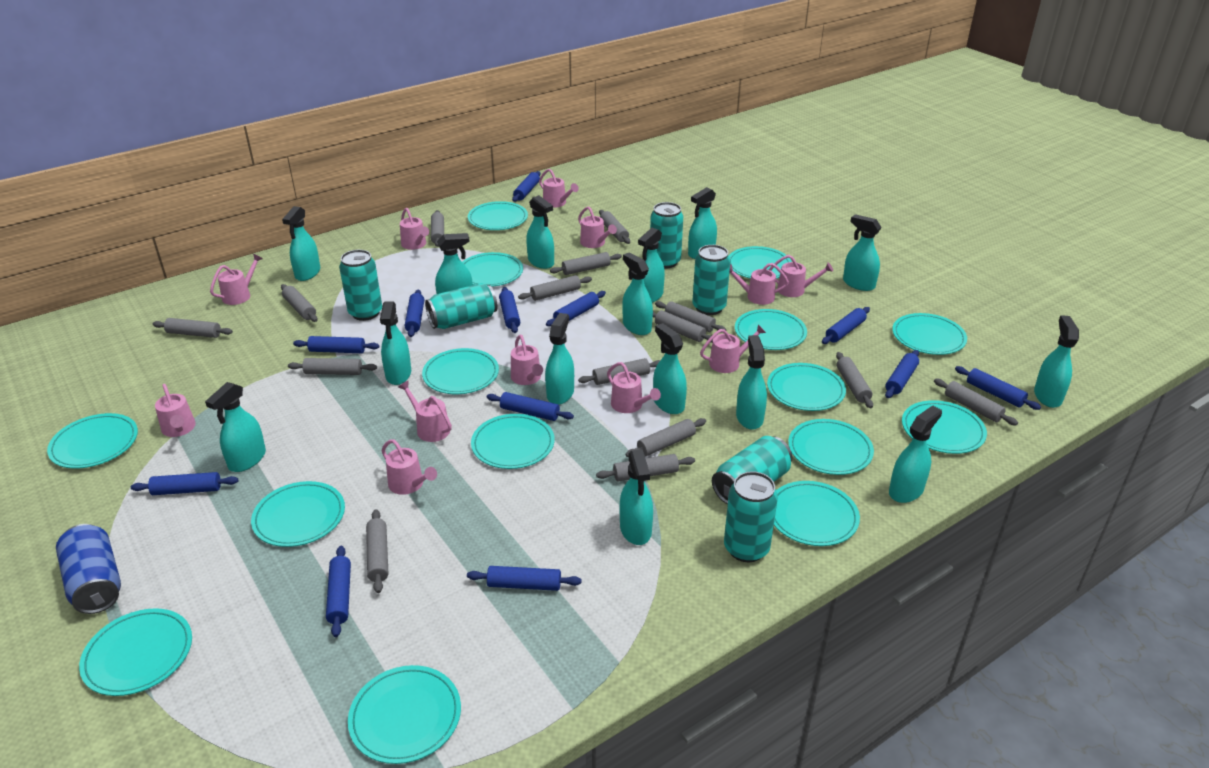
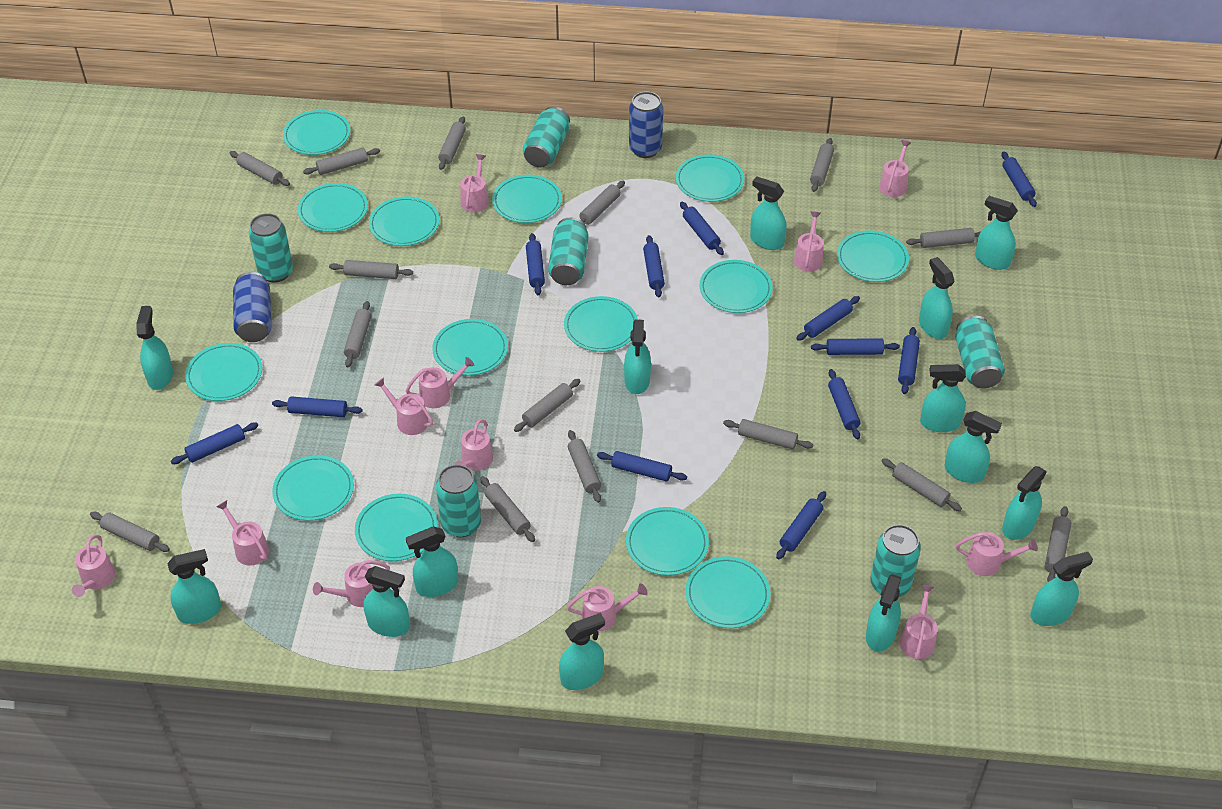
blue can: [56,524,121,614] = 1 -> [233,272,272,342] [629,91,663,158] = 2
turquoise plate: [47,413,138,469] [79,608,192,696] [251,481,345,547] [348,665,461,764] [422,348,499,394] [462,252,523,287] [468,201,528,230] [471,414,555,469] [729,246,792,279] [735,309,807,350] [767,363,846,411] [774,481,860,546] [788,419,874,475] [892,313,967,355] [902,400,987,454] = 15 -> [185,343,262,401] [272,455,354,521] [283,110,350,155] [298,183,368,232] [355,494,437,561] [369,196,439,246] [432,319,508,376] [492,175,562,223] [564,296,638,352] [626,507,709,576] [676,154,744,202] [685,556,771,628] [699,260,773,313] [837,230,909,282] = 14
turquoise spray bottle: [205,382,266,472] [282,206,320,281] [380,301,411,385] [435,233,473,294] [526,195,554,269] [545,313,574,405] [620,449,653,545] [622,252,653,335] [638,228,665,303] [653,323,687,414] [688,187,717,259] [736,335,767,430] [843,214,881,291] [889,405,942,503] [1034,315,1079,408] = 15 -> [136,306,173,390] [167,549,221,624] [363,566,410,637] [406,526,458,597] [559,613,605,690] [624,320,651,394] [750,177,787,250] [866,574,902,652] [919,257,954,339] [920,364,966,432] [944,411,1002,483] [975,196,1018,270] [1002,466,1047,540] [1030,552,1093,626] = 14

